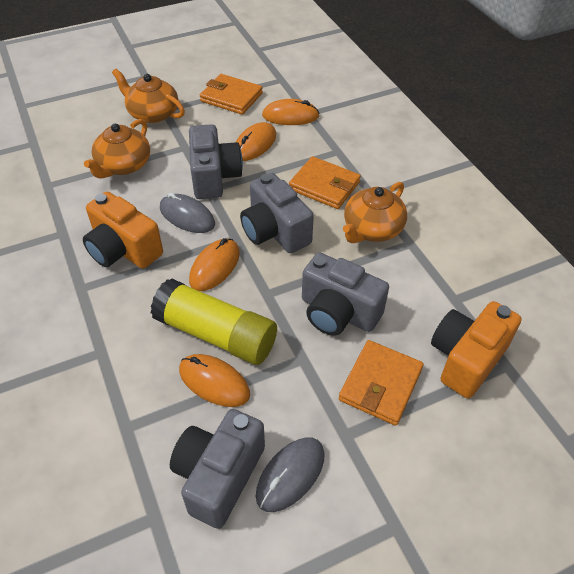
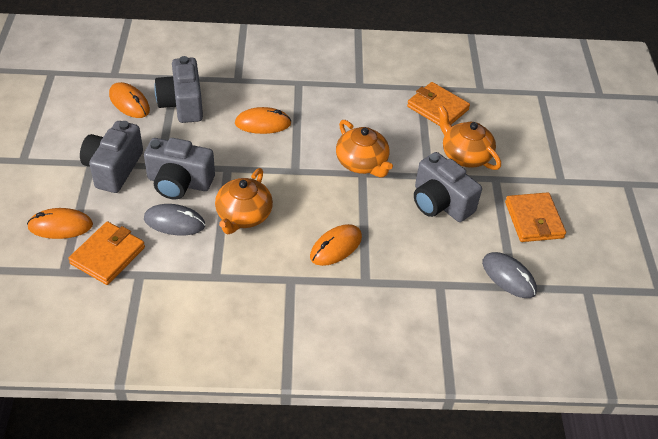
orange camera: [83,192,163,269] [431,301,522,398] = 2 -> none = 0
yellow glue stick: [151,278,277,365] = 1 -> none = 0

